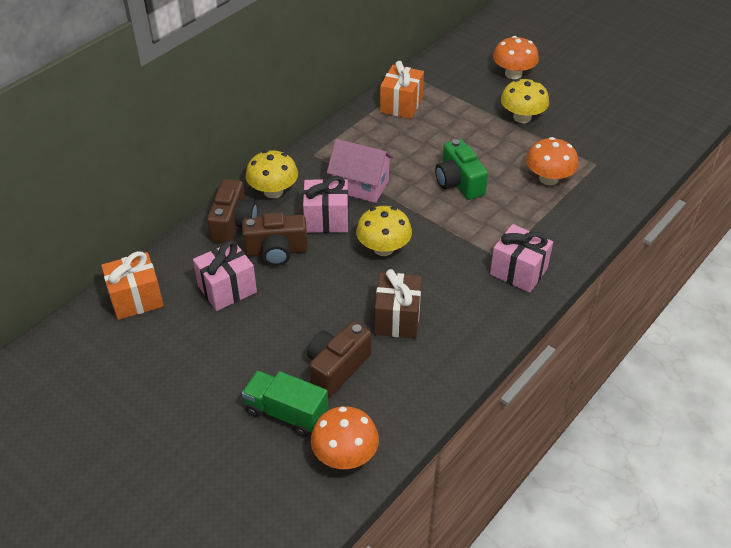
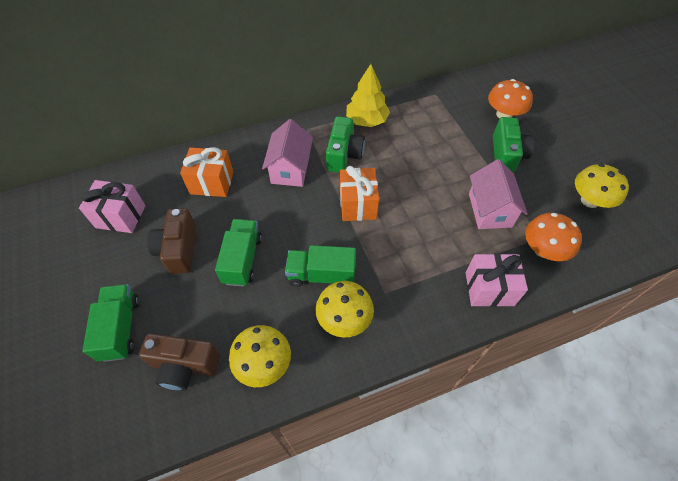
brown camera: [207,179,257,243] [242,212,308,266] [307,321,372,397] = 3 -> [139,333,220,391] [147,208,196,274] = 2
brown gift: [374,269,422,339] = 1 -> none = 0
green camera: [435,139,488,200] = 1 -> [326,116,365,173] [493,117,535,173] = 2
green truck: [242,371,328,437] = 1 -> [82,284,139,362] [215,219,262,287] [285,245,356,287] = 3
orange mushroom: [311,406,379,469] [493,36,539,79] [526,137,578,185] = 3 -> [488,79,533,119] [525,213,582,261] = 2
pink gift: [193,241,257,311] [303,176,349,233] [490,224,553,293] = 3 -> [79,180,145,233] [466,254,528,307] = 2
pink house: [327,139,394,203] = 1 -> [262,119,313,187] [469,159,528,229] = 2
yellow tree: none = 0 -> [346,64,390,127] = 1

